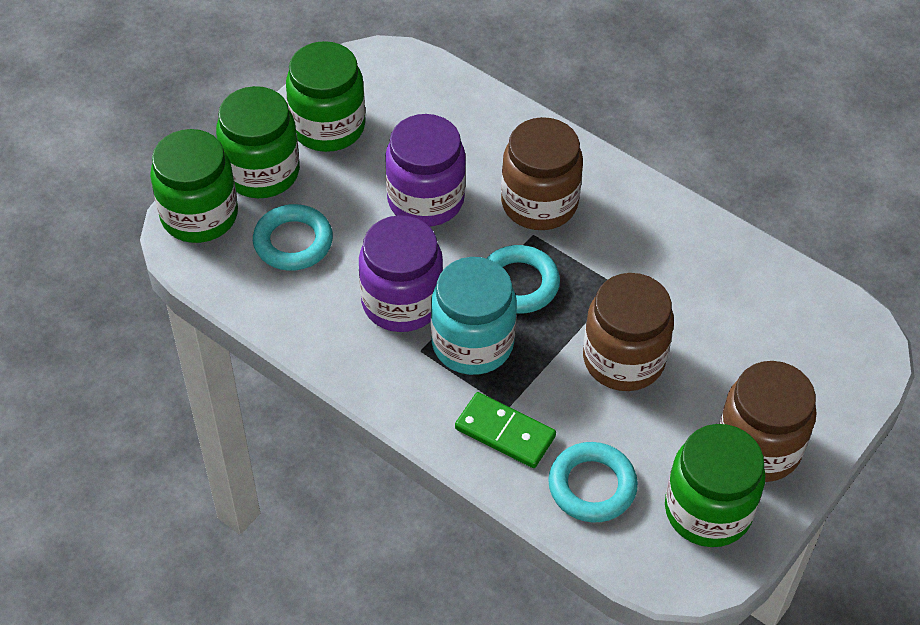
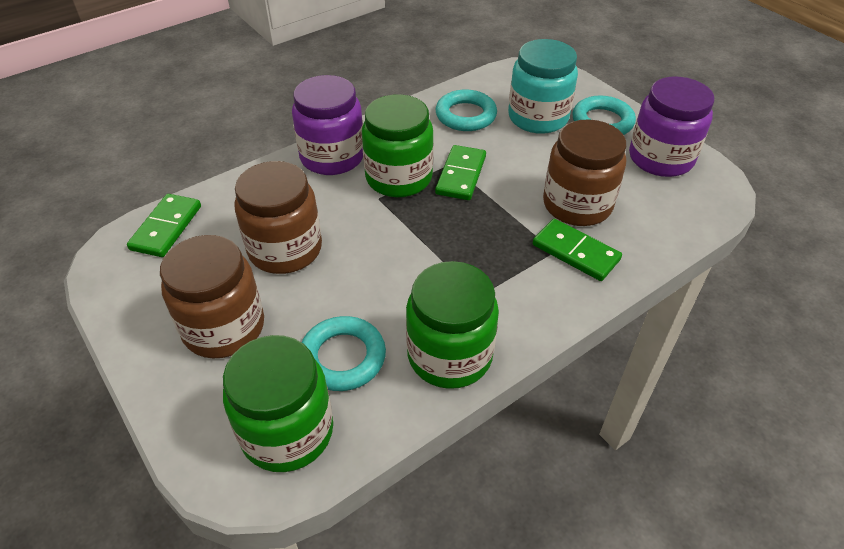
green domino: [455,392,556,468] = 1 -> [127,194,201,257] [435,145,486,200] [533,219,622,281] = 3
green jar: [150,129,238,243] [216,86,300,198] [286,41,365,152] [665,424,766,547] = 4 -> [223,335,333,472] [362,94,434,197] [406,261,499,389] = 3

